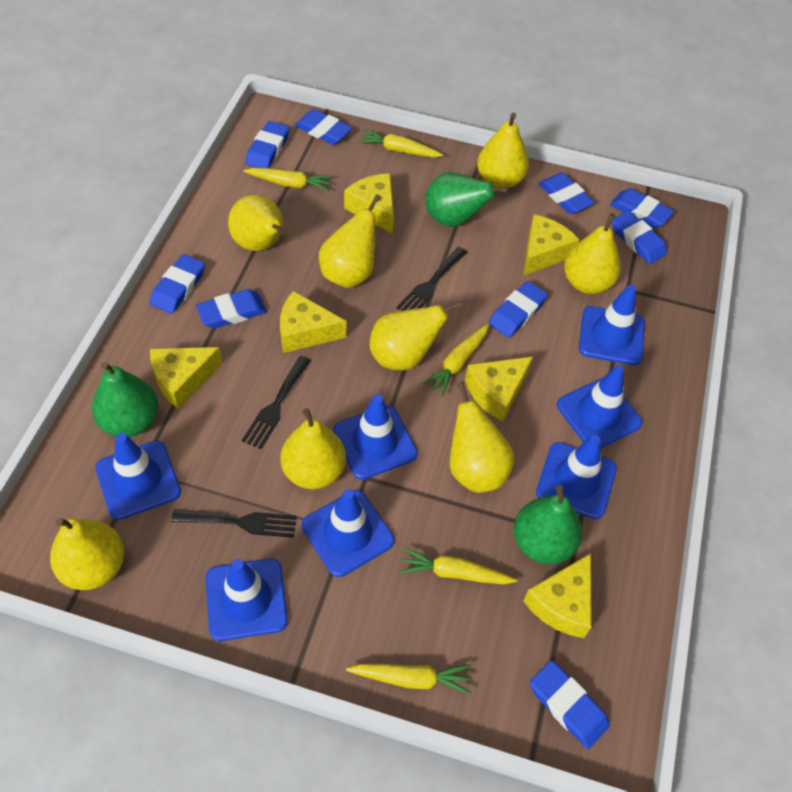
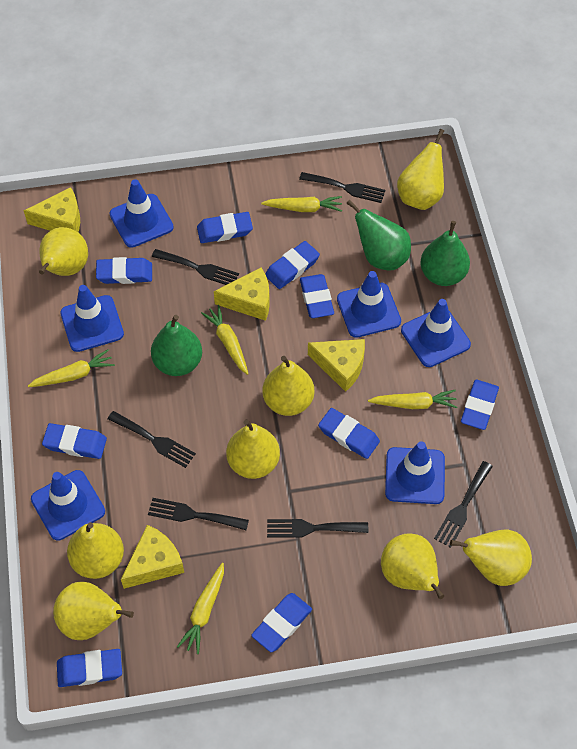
black fork: [171,509,297,538] [242,356,311,449] [396,247,467,311] = 3 -> [108,411,196,468] [148,498,249,530] [152,249,239,285] [267,519,368,538] [299,172,385,203] [434,461,493,548] = 6
blue traffic cone: [95,433,181,520] [206,559,288,641] [302,489,394,577] [334,394,418,480] [536,435,617,519] [557,366,642,448] [579,285,645,365] = 7 -> [31,470,105,541] [60,285,124,352] [109,179,174,248] [337,271,401,338] [385,441,445,504] [401,299,471,367] = 6
yellow cheese: [150,347,223,409] [280,291,346,353] [344,173,394,234] [465,357,533,421] [523,215,579,276] [523,553,592,638] = 6 -> [24,187,80,232] [121,525,184,589] [214,268,270,321] [308,339,365,392] = 4

